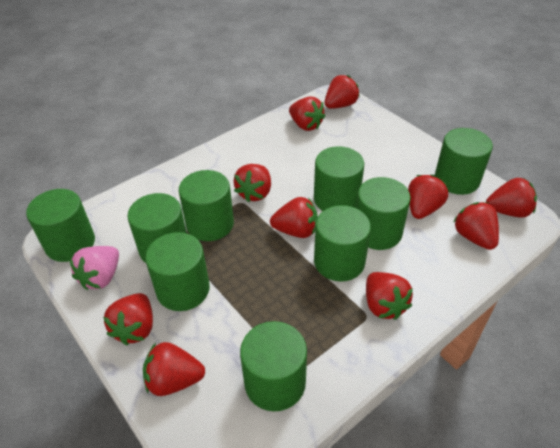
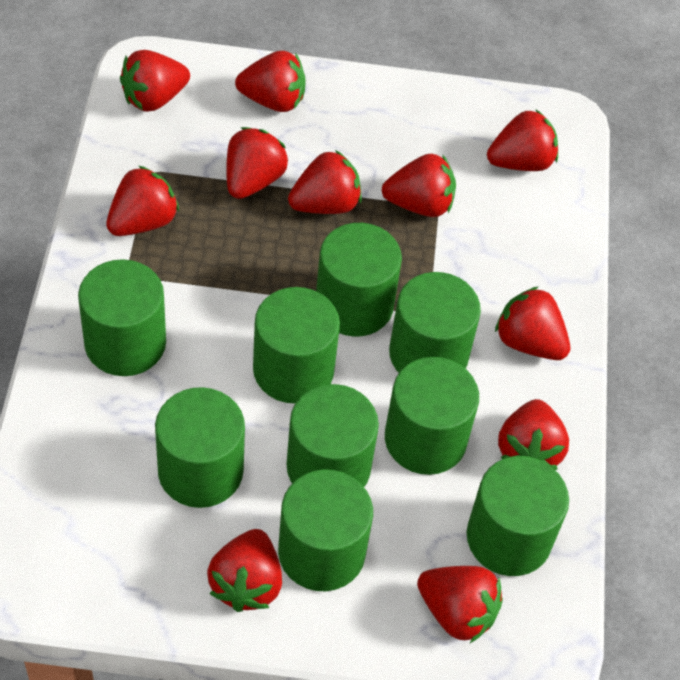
pink strawberry: [70,246,119,290] = 1 -> none = 0
red strawberry: [103,293,153,345] [143,342,205,396] [234,164,271,202] [270,197,318,238] [289,97,325,131] [325,75,360,109] [366,272,413,320] [408,175,448,219] [453,202,499,250] [486,178,537,218] = 10 -> [106,166,179,236] [120,50,190,112] [207,529,282,612] [226,127,288,199] [235,51,305,112] [288,150,362,214] [382,154,456,217] [417,566,503,643] [487,110,558,171] [495,286,570,360] [498,399,569,470] = 11

